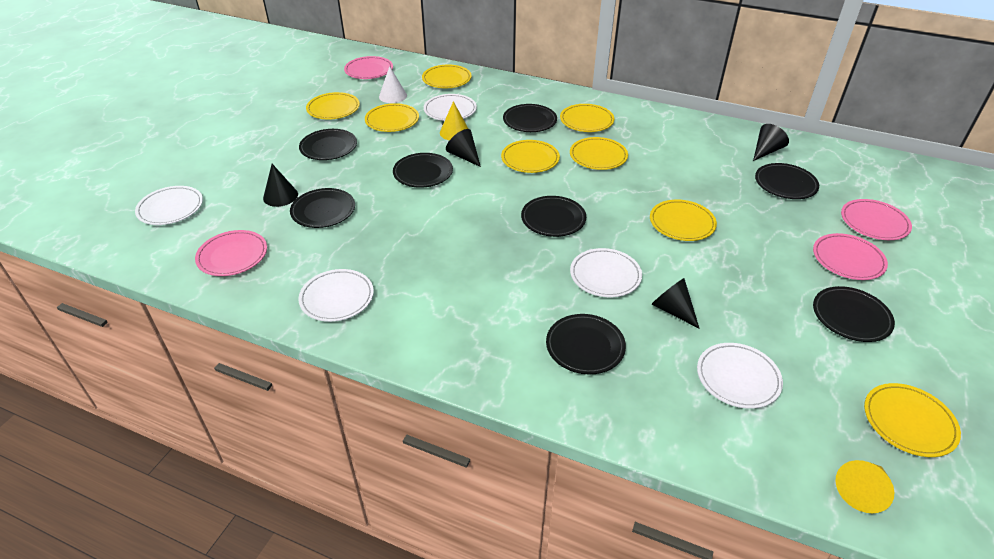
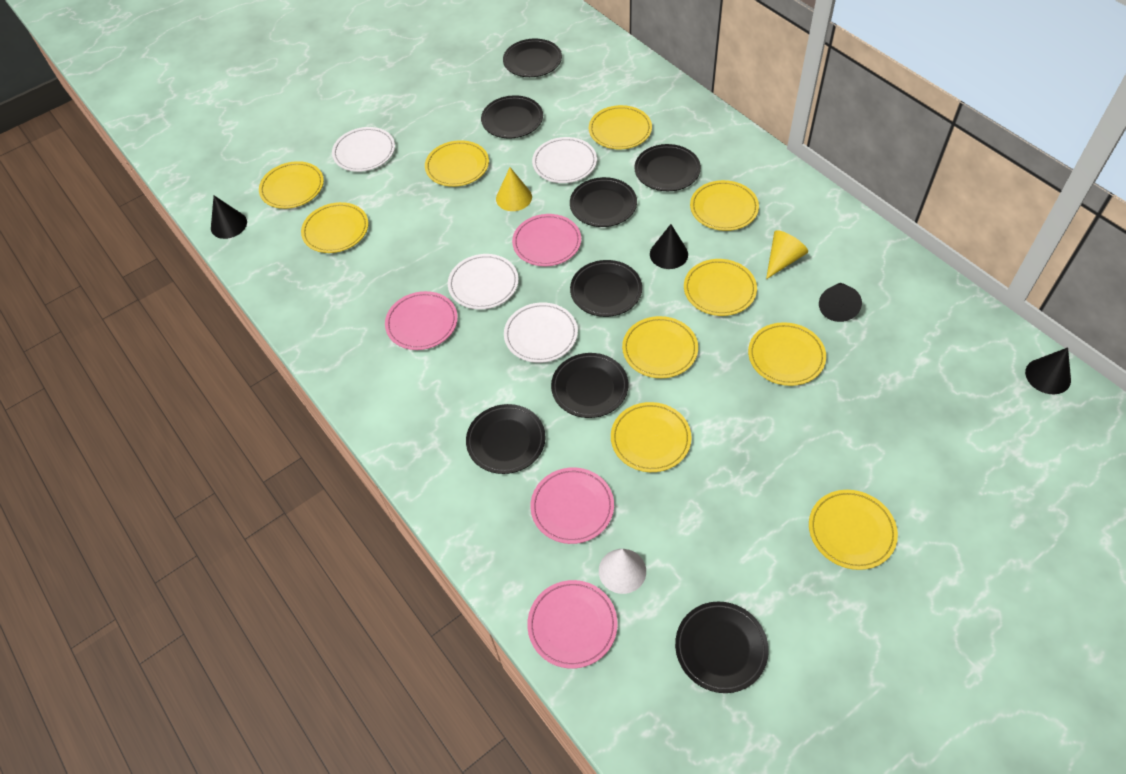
white plate: [135,186,203,225] [299,269,374,322] [424,94,477,121] [570,248,642,297] [697,343,783,409] = 5 -> [332,127,395,172] [448,254,519,310] [504,302,578,363] [532,137,597,183] = 4
yellow plate: [306,92,360,120] [365,103,419,132] [422,65,472,88] [501,140,560,173] [560,104,614,132] [570,137,628,170] [650,200,717,241] [864,383,961,457] = 8 -> [259,161,324,209] [301,202,369,253] [425,140,489,187] [589,105,652,149] [611,402,692,472] [622,316,698,378] [684,259,757,316] [690,180,759,231] [748,322,826,386] [809,490,898,570] = 10

